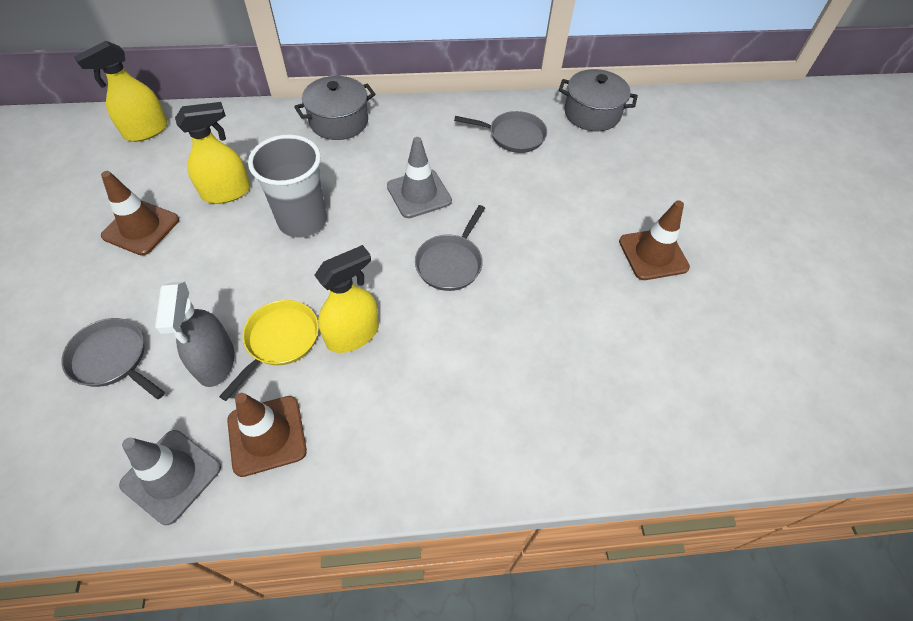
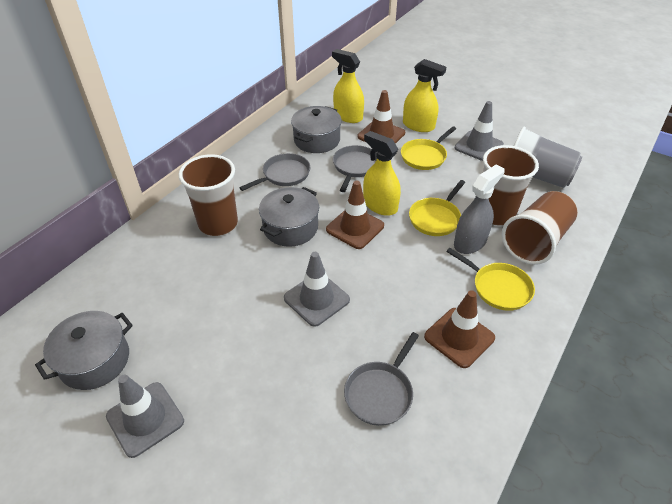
brown cup: none = 0 -> [178,154,238,236] [483,145,539,226] [502,191,578,265] = 3
grey pot: [294,76,375,140] [559,69,638,131] = 2 -> [35,311,133,390] [259,187,319,247] [291,106,342,153] = 3
grey traffic cone: [119,430,221,525] [387,137,452,218] = 2 -> [106,375,184,458] [284,252,350,327] [455,101,504,161] = 3
yellow pan: [219,300,319,401] = 1 -> [401,126,456,170] [409,180,465,236] [446,248,535,311] = 3

